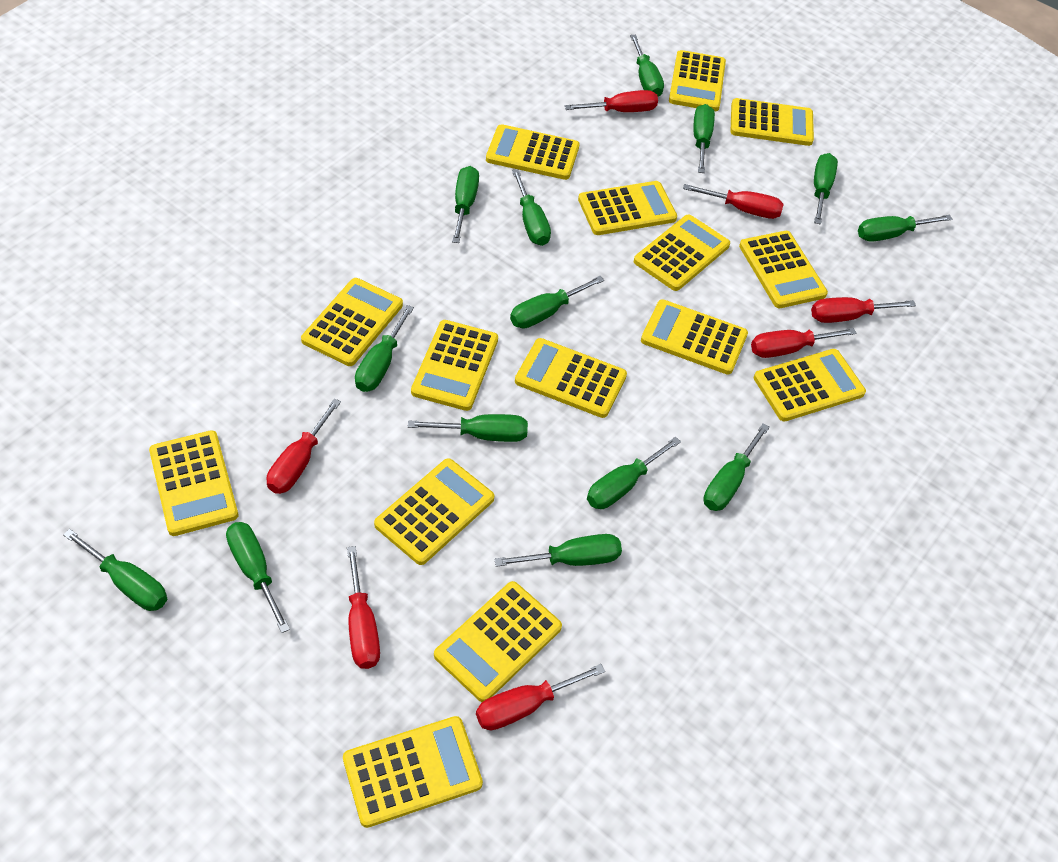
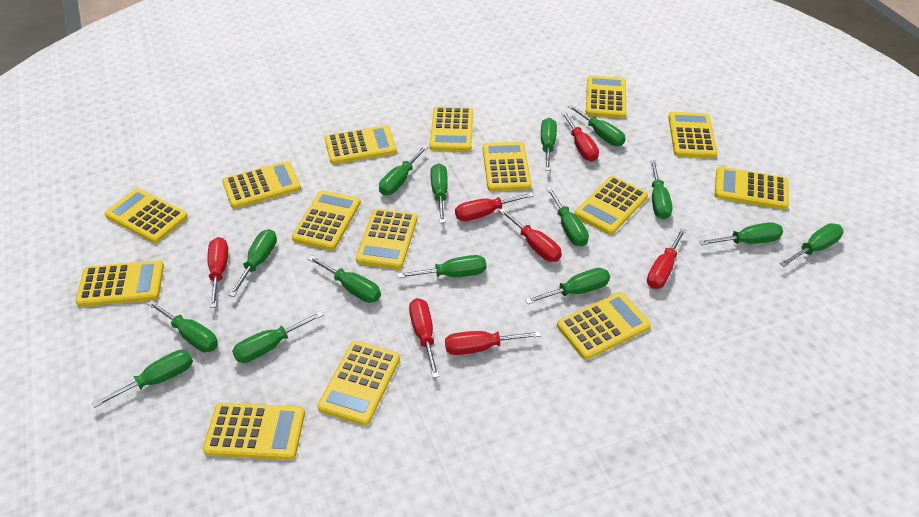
green screwdriver: [63,529,167,611] [226,522,290,633] [355,305,414,392] [408,414,528,442] [452,166,479,243] [494,534,622,567] [510,276,604,329] [512,169,551,246] [587,437,681,509] [630,35,664,96] [693,104,715,173] [703,423,770,511] [814,153,838,225] [858,215,952,242] = 14 -> [92,350,193,408] [147,300,218,352] [229,229,277,297] [232,311,324,363] [308,255,381,303] [379,145,428,195] [397,255,487,278] [430,163,448,223] [525,268,610,304] [541,118,557,171] [546,187,589,247] [568,104,626,146] [650,161,672,220] [699,222,783,245] [779,223,844,267] = 15

